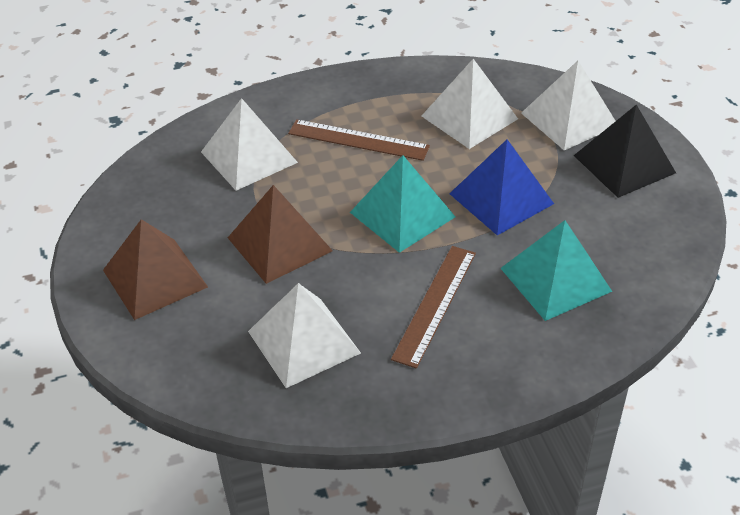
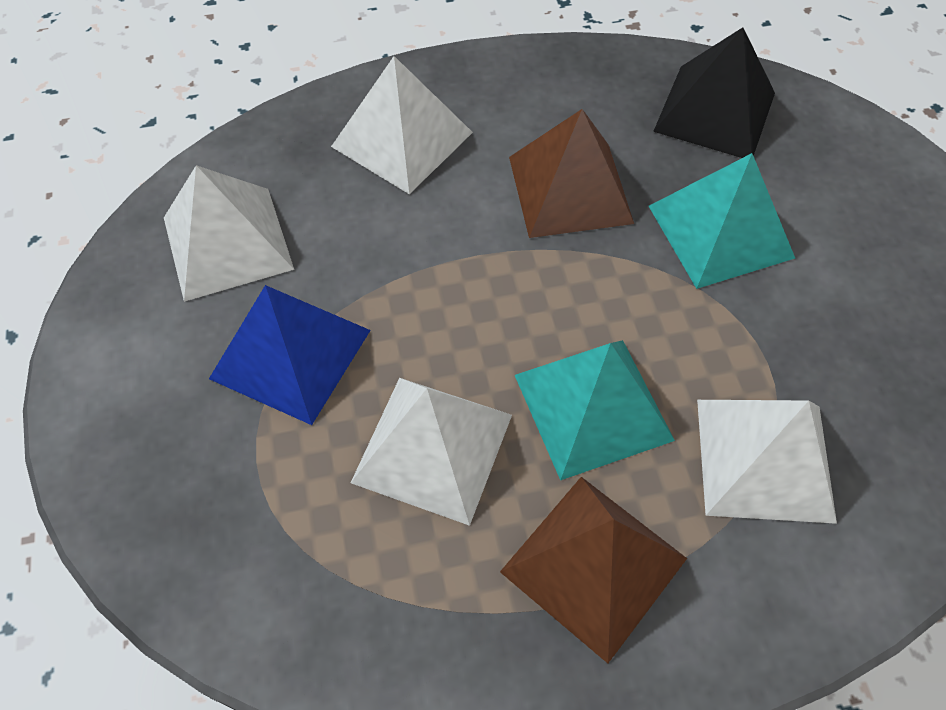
brown ruler: [288,119,430,161] [391,246,476,369] = 2 -> none = 0

